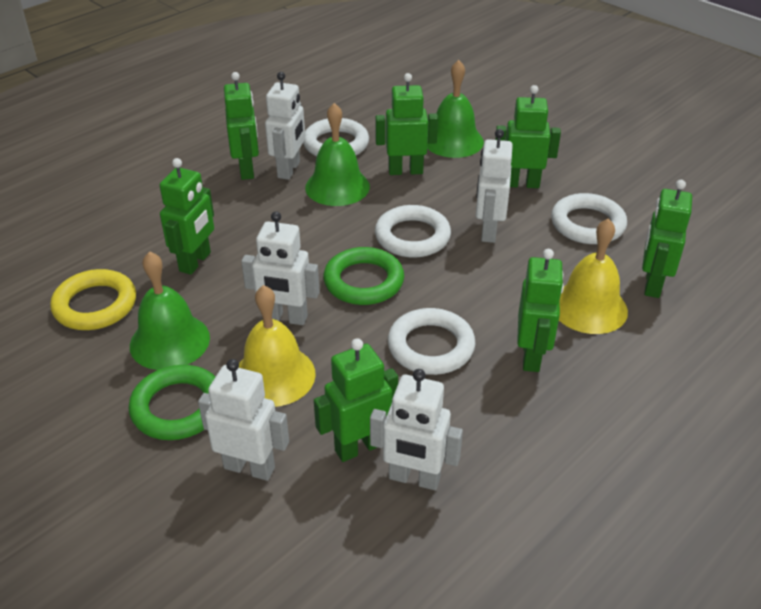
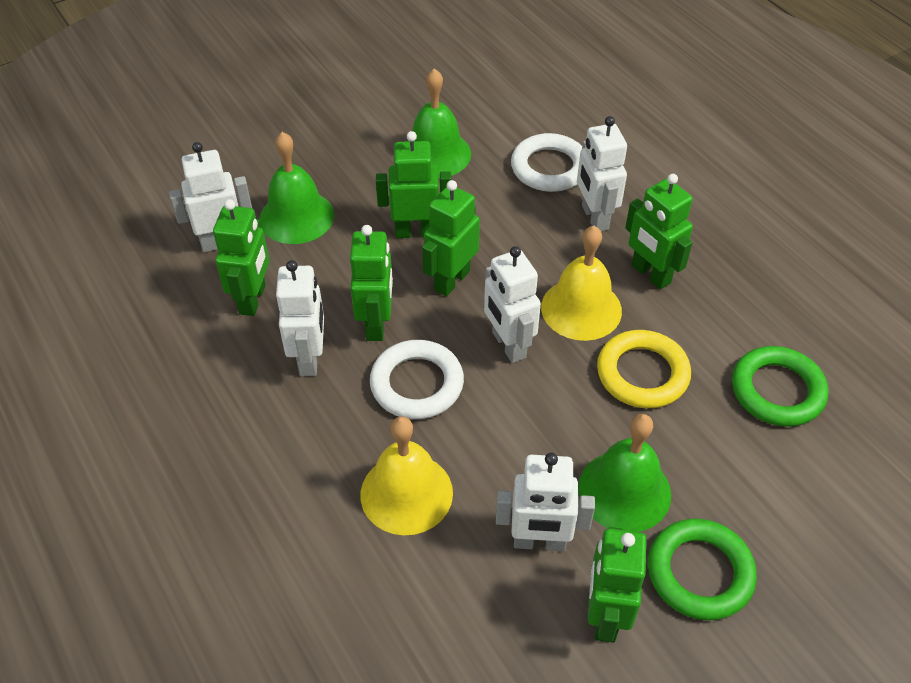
green robot: [159,158,214,275] [224,72,259,180] [314,338,398,462] [375,73,438,175] [495,85,561,188] [517,249,564,372] [642,180,692,298] = 7 -> [213,199,270,316] [350,225,393,341] [376,131,451,238] [422,180,480,296] [588,527,647,643] [625,174,693,290] = 6
white ring: [303,118,369,156] [375,205,451,258] [388,308,475,375] [551,193,627,244] = 4 -> [370,340,464,419] [511,133,582,192] = 2

